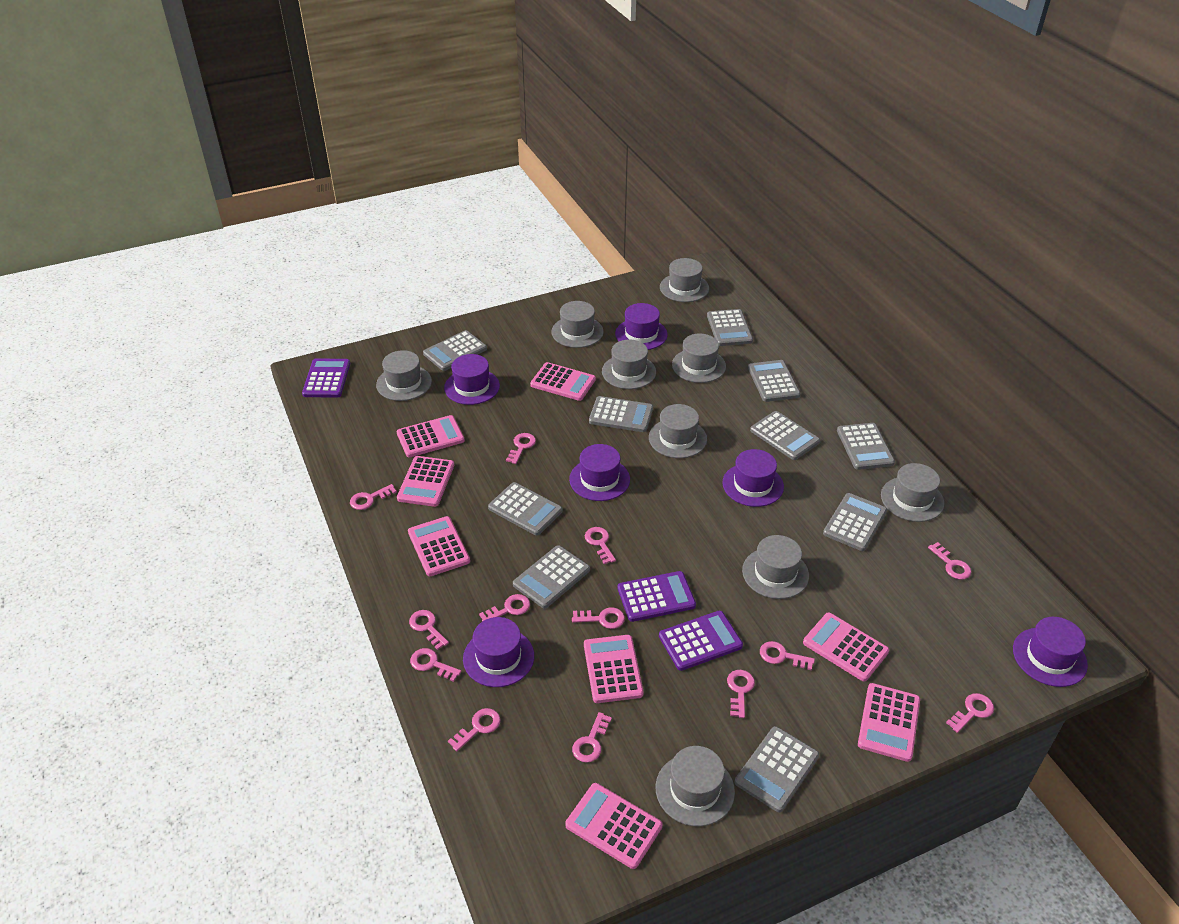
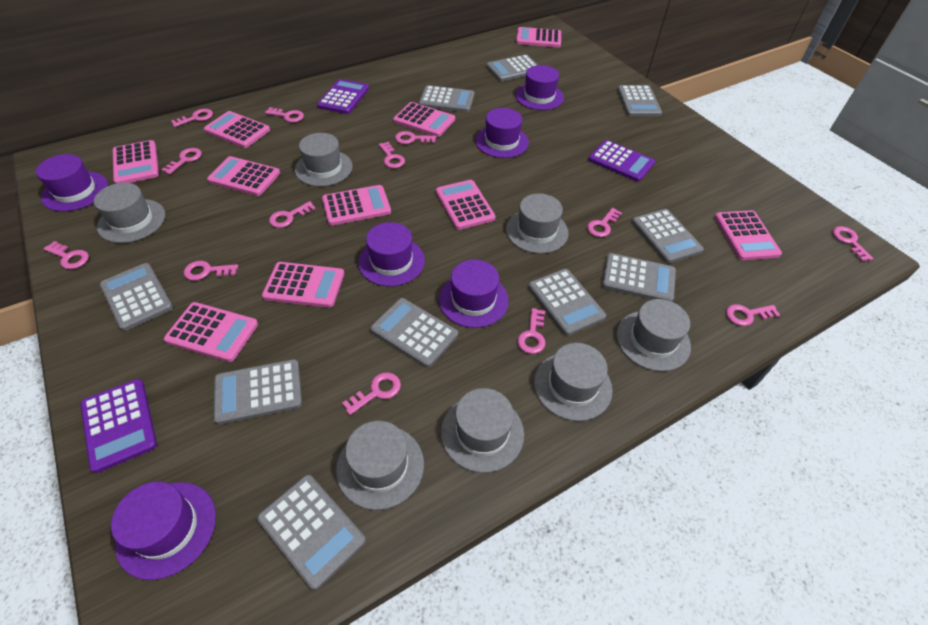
grey hat: [376,350,432,401] [551,301,604,348] [602,340,656,389] [649,404,707,458] [656,746,735,826] [660,258,709,302] [672,333,726,383] [742,535,809,599] [881,463,944,522] = 9 -> [94,183,165,243] [295,133,353,187] [336,421,424,510] [441,388,524,473] [506,193,569,254] [534,343,613,421] [616,299,691,371] = 7
pink calculator: [397,415,465,458] [397,456,454,507] [408,516,470,576] [530,362,596,401] [565,783,662,869] [584,635,644,703] [803,612,889,681] [858,683,920,762] = 8 -> [113,140,159,184] [164,302,258,362] [204,111,270,148] [207,156,280,196] [262,262,344,308] [322,185,391,226] [393,102,455,137] [436,180,496,230] [516,27,561,47] [714,210,782,260] = 10

